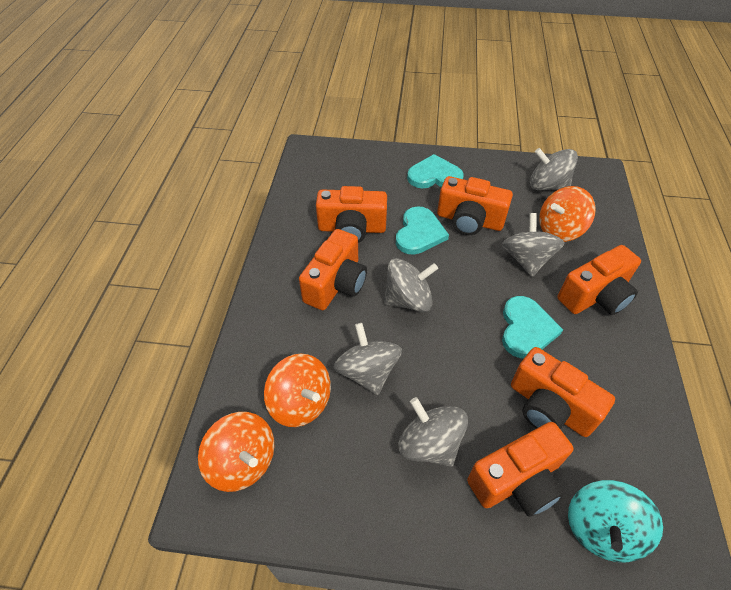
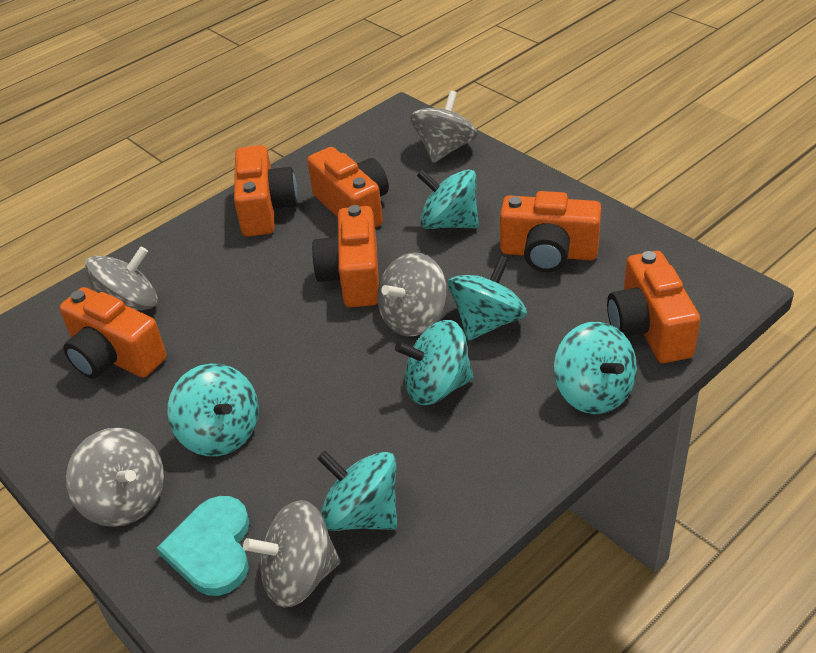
orange spinning top: [198,412,275,492] [264,354,331,427] [539,186,596,242] = 3 -> none = 0
turquoise heart: [396,206,449,255] [407,154,464,188] [502,296,563,358] = 3 -> [157,496,250,596] = 1
turquoise spinning top: [568,480,663,563] = 1 -> [167,363,259,456] [317,451,397,531] [395,320,474,405] [417,169,479,229] [448,255,527,341] [554,322,637,414] = 6

